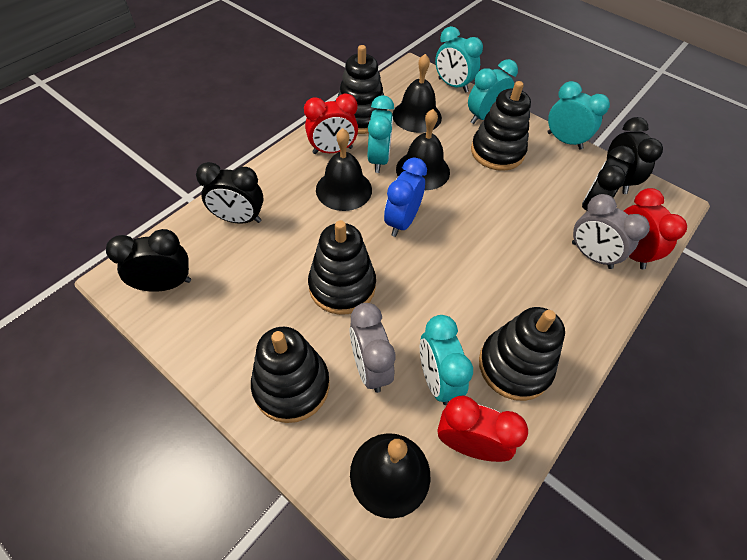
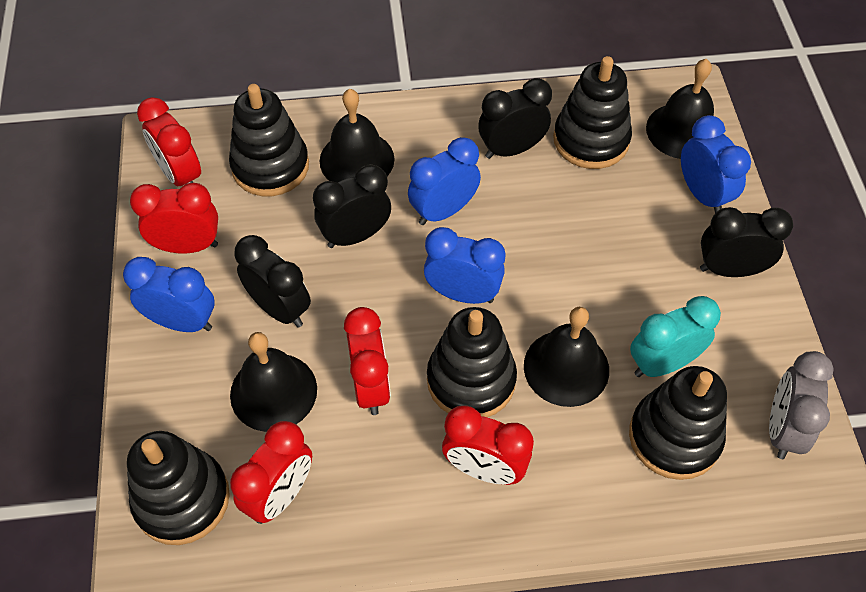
blue clock: [384,158,427,237] = 1 -> [123,257,215,332] [408,137,481,225] [424,227,506,304] [681,115,751,213] = 4
grey clock: [349,303,396,393] [572,194,650,269] = 2 -> [769,351,834,459] = 1
red clock: [304,94,358,154] [437,395,528,462] [624,188,687,269] = 3 -> [130,183,218,254] [137,97,201,186] [230,421,312,524] [344,307,391,415] [442,406,534,485] = 5
turquoise clock: [368,95,394,173] [420,315,473,405] [435,26,483,93] [468,59,518,124] [547,81,610,150] = 5 -> [630,296,721,377] = 1

